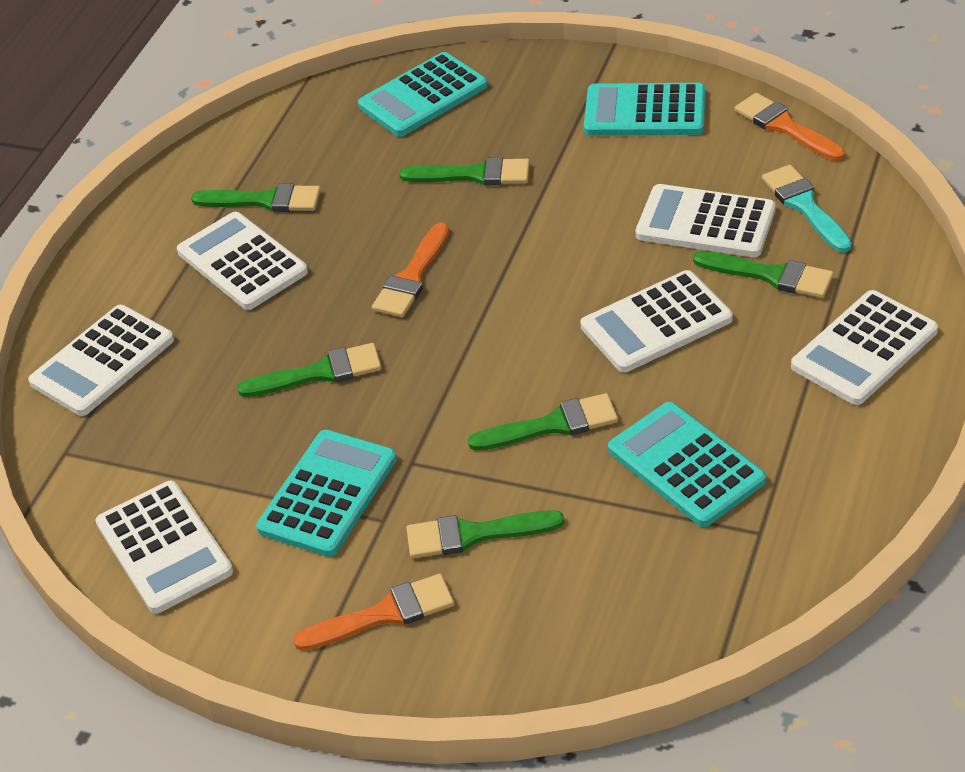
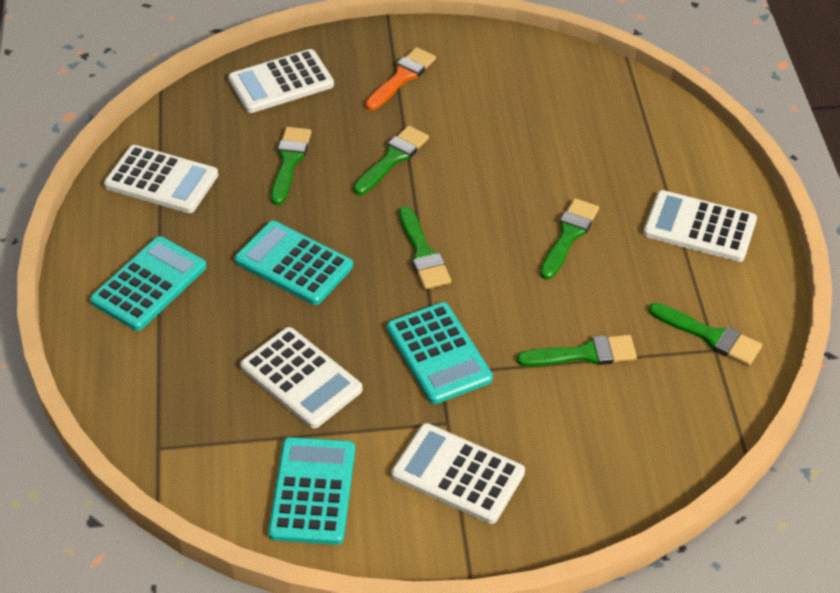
orange brush: [293,574,454,651] [372,223,449,317] [735,93,845,161] = 3 -> [365,47,436,111] = 1
turquoise brush: [762,165,852,253] = 1 -> none = 0
white calculator: [28,305,174,416] [95,481,233,614] [177,212,308,310] [580,270,733,373] [636,184,776,257] [791,290,938,405] = 6 -> [104,145,218,213] [228,49,334,113] [240,327,363,429] [391,423,525,524] [643,190,757,262] = 5

